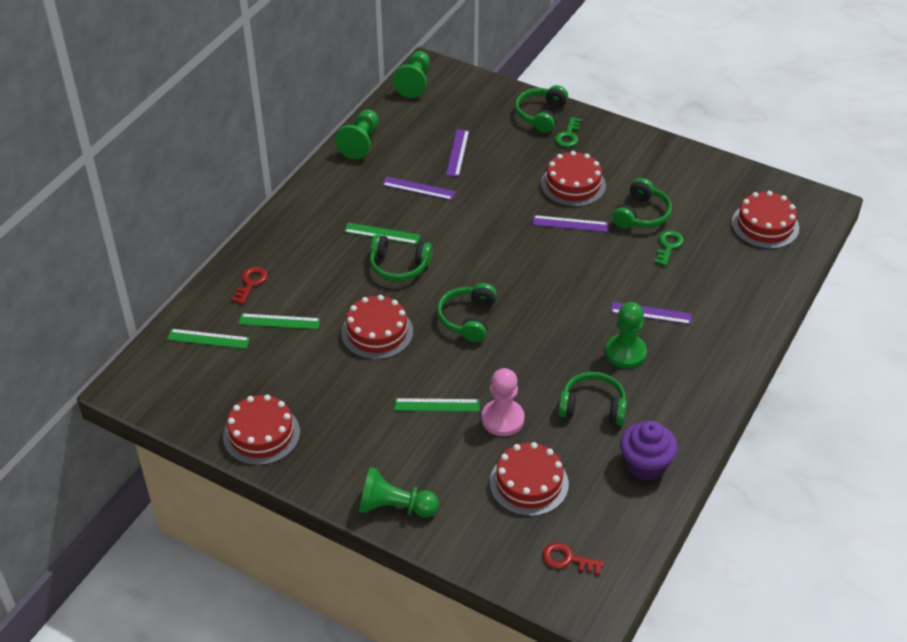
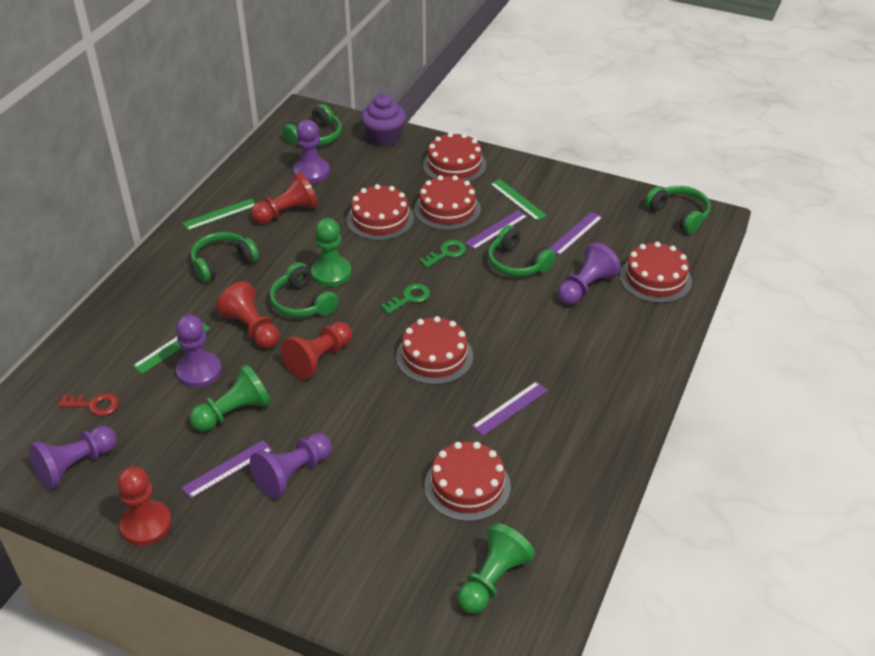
green pawn: [335,109,378,159] [359,467,439,517] [392,51,430,98] [605,302,647,368] = 4 -> [190,364,271,431] [311,218,351,287] [457,523,535,614] = 3
green ruler: [167,329,250,349] [239,313,321,330] [344,223,420,244] [394,398,479,412] = 4 -> [133,322,211,374] [182,198,256,230] [490,179,547,221] = 3
pink pawn: [482,368,525,436] = 1 -> none = 0
purple pawn: none = 0 -> [29,426,117,489] [176,315,221,388] [250,433,332,498] [293,120,330,183] [558,242,621,305] = 5
red cake: [223,394,300,465] [341,295,413,359] [490,442,569,516] [541,151,606,207] [732,191,799,249] = 5 -> [347,184,414,241] [396,316,473,385] [414,175,481,230] [423,133,486,182] [424,442,511,522] [620,242,692,303] = 6
red key: [232,267,267,304] [542,542,604,575] = 2 -> [58,393,119,416] = 1
red pawn: none = 0 -> [117,467,172,546] [216,282,279,348] [251,172,318,224] [281,322,352,380] = 4

